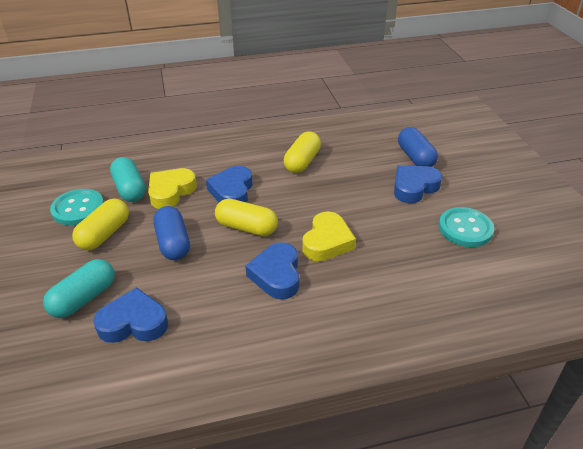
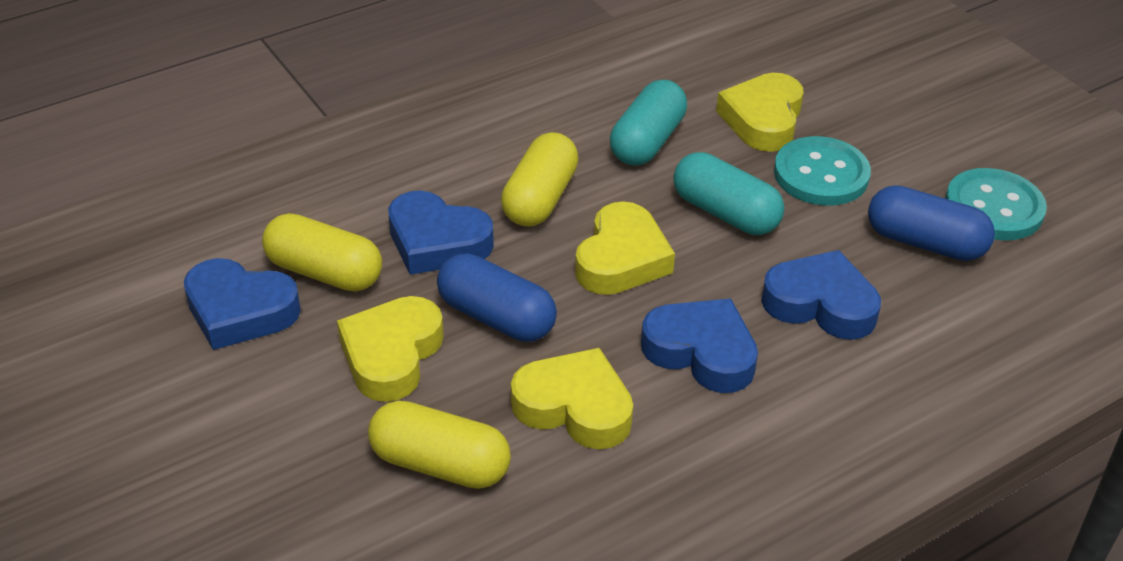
yellow heart: [148,168,197,209] [302,211,356,261] = 2 -> [337,296,444,402] [511,348,633,449] [575,201,675,295] [716,73,804,152] = 4

